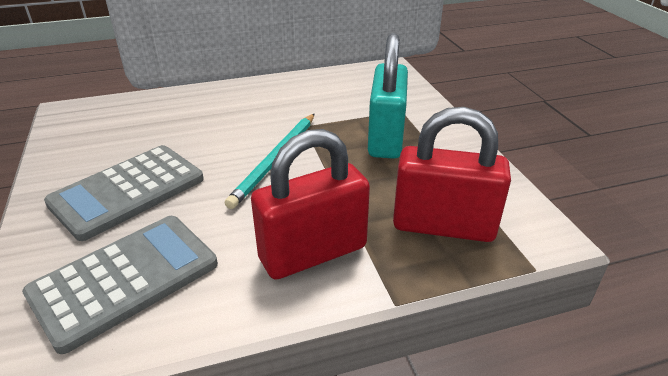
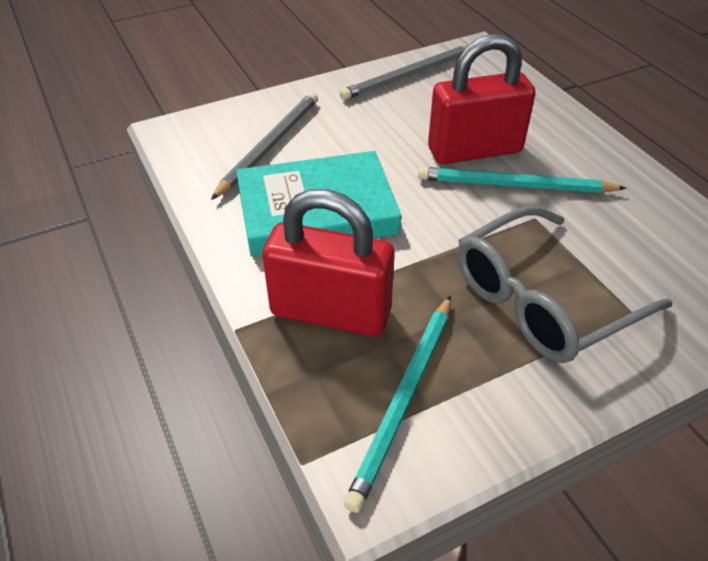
grey calculator: [22,216,218,354] [44,145,204,241] = 2 -> none = 0
grey glasses: none = 0 -> [457,206,673,363] = 1
grey pencil: none = 0 -> [211,92,318,200] [339,45,468,100] = 2
turquoise book: none = 0 -> [236,151,401,257] = 1
turquoise padlock: [368,33,408,159] = 1 -> none = 0
turquoise pencil: [225,114,314,209] = 1 -> [344,296,451,513] [418,167,627,193] = 2

